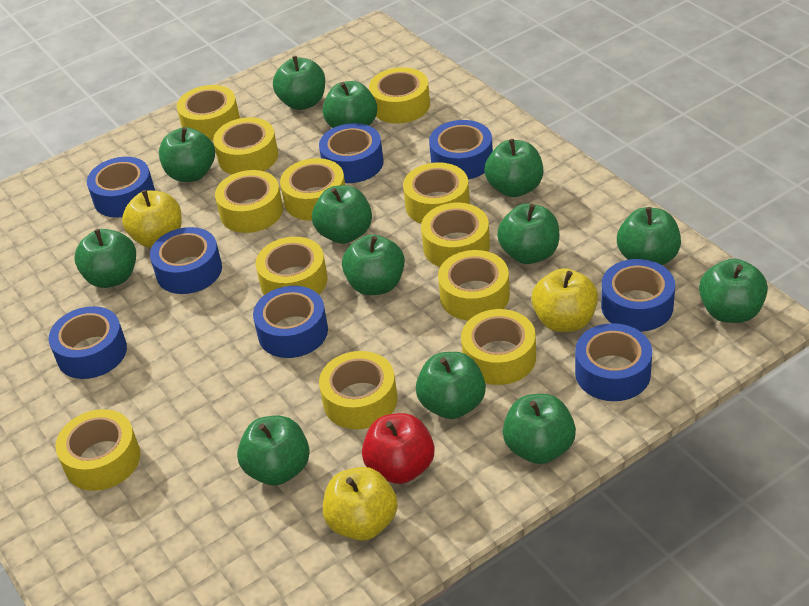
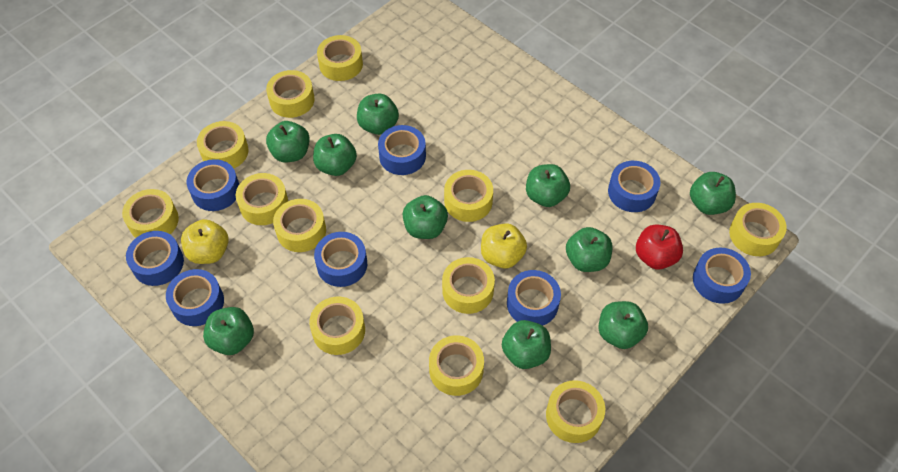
green apple: [74,229,136,288] [159,127,215,182] [237,416,310,486] [273,56,325,110] [312,185,372,244] [323,81,377,128] [342,235,405,295] [416,352,486,419] [484,139,543,197] [497,203,559,264] [503,394,576,464] [617,207,681,265] [699,259,768,323] = 13 -> [203,307,254,355] [266,121,310,163] [313,134,357,176] [357,94,399,135] [403,195,448,239] [502,320,551,369] [526,164,570,207] [566,227,612,272] [599,301,648,349] [690,172,736,215] = 10
yellow apple: [122,190,181,248] [323,467,398,541] [531,268,598,332] = 3 -> [181,219,229,264] [481,223,527,268] = 2

